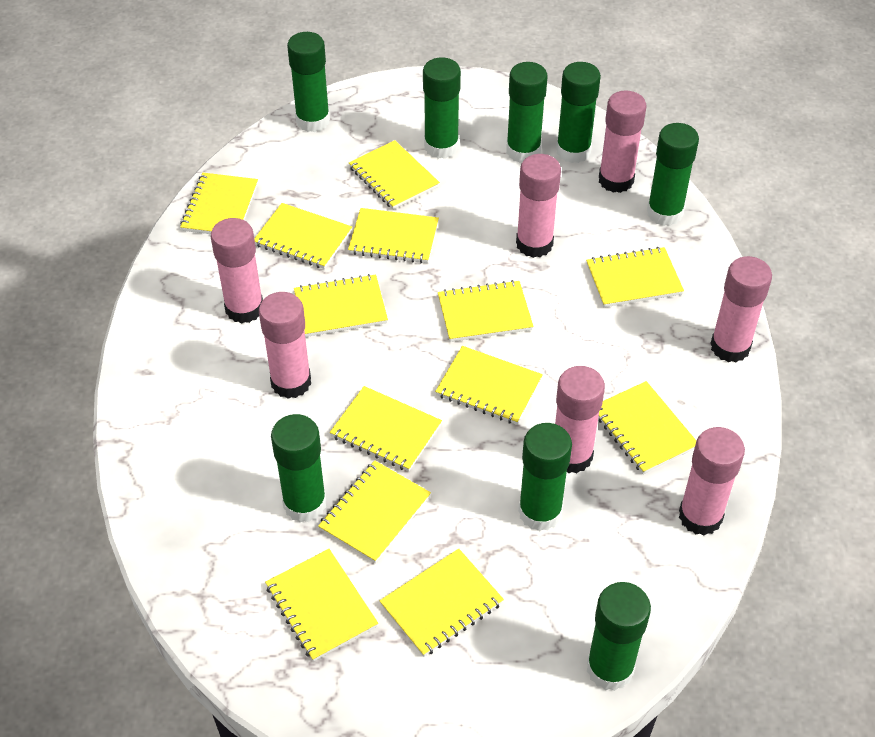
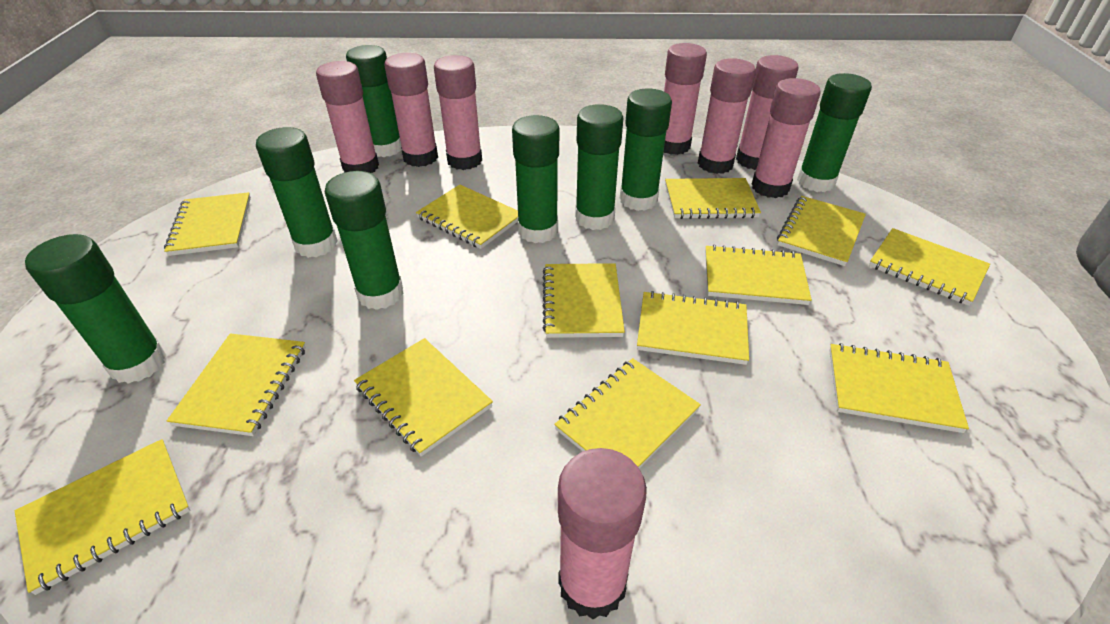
pink glue stick: [211,218,263,323] [259,292,311,399] [516,154,561,258] [555,366,605,473] [599,91,646,193] [679,427,745,536] [710,256,772,362] = 7 -> [316,61,379,173] [384,53,438,167] [434,55,482,170] [558,448,647,619] [664,43,707,155] [698,58,756,174] [736,55,798,170] [752,78,821,198] = 8

